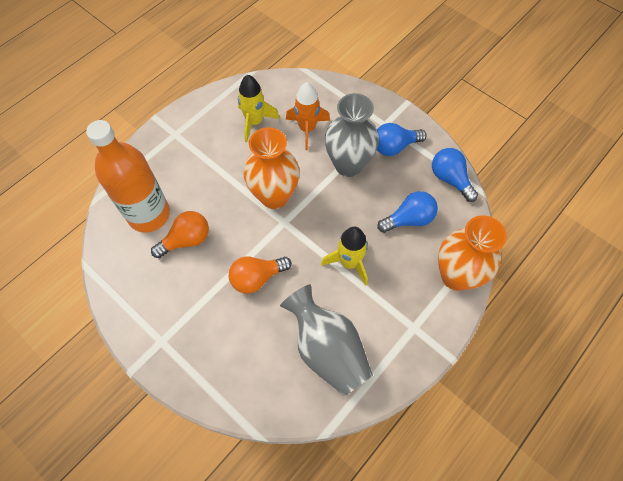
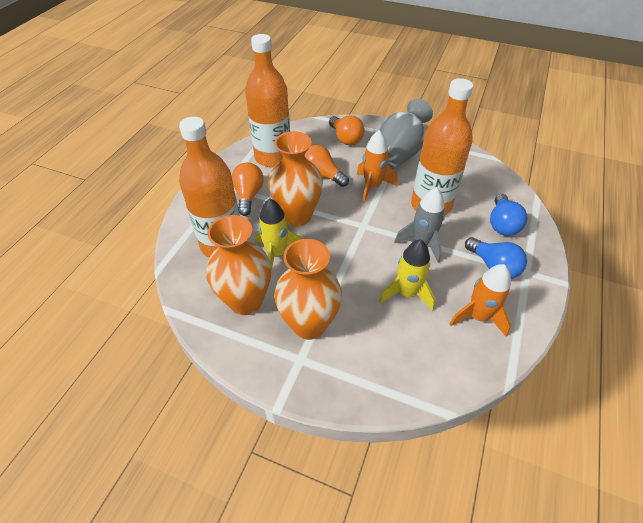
blue light bulb: [377,123,427,156] [377,191,438,233] [432,148,478,202] = 3 -> [465,237,527,279] [490,194,528,236] = 2
grey rocket: none = 0 -> [394,187,445,263] = 1
grey vase: [280,284,373,396] [325,93,379,177] = 2 -> [380,99,433,169] = 1
orange bottle: [86,120,170,233] = 1 -> [179,117,240,258] [245,34,290,167] [411,78,473,215] = 3
orange light bulb: [151,211,209,258] [229,256,292,294] = 2 -> [232,162,264,216] [305,145,349,187] [329,116,365,145] = 3
orange rocket: [286,82,330,150] = 1 -> [357,130,397,203] [449,264,511,337] = 2
orange vase: [243,127,300,209] [438,215,507,291] = 2 -> [206,215,271,315] [268,131,323,227] [274,239,342,340] = 3

